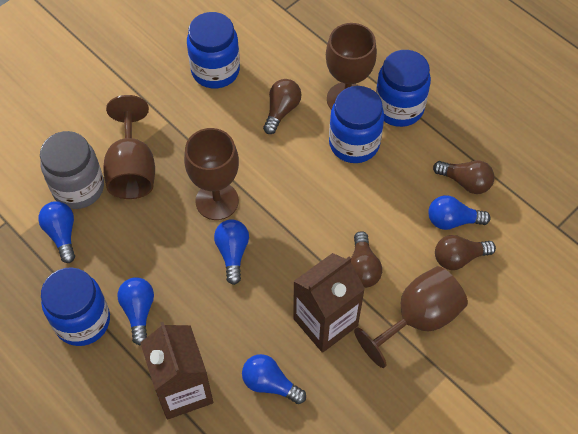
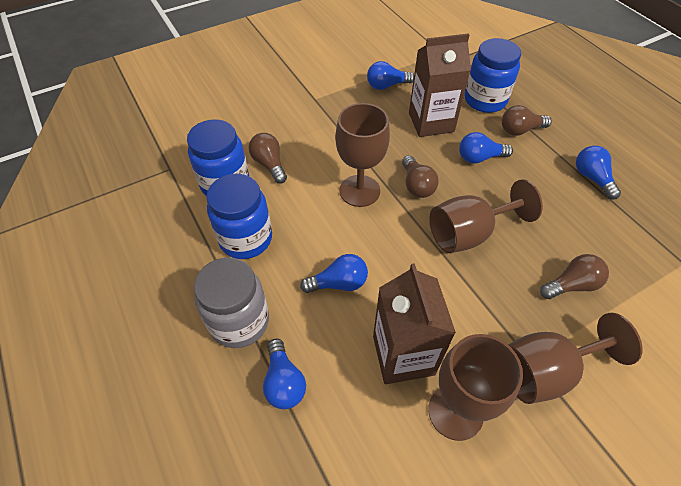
blue jar: [41,267,110,346] [187,12,240,88] [329,86,384,163] [376,50,431,127] = 4 -> [187,119,249,196] [206,174,272,259] [465,38,521,113] = 3

